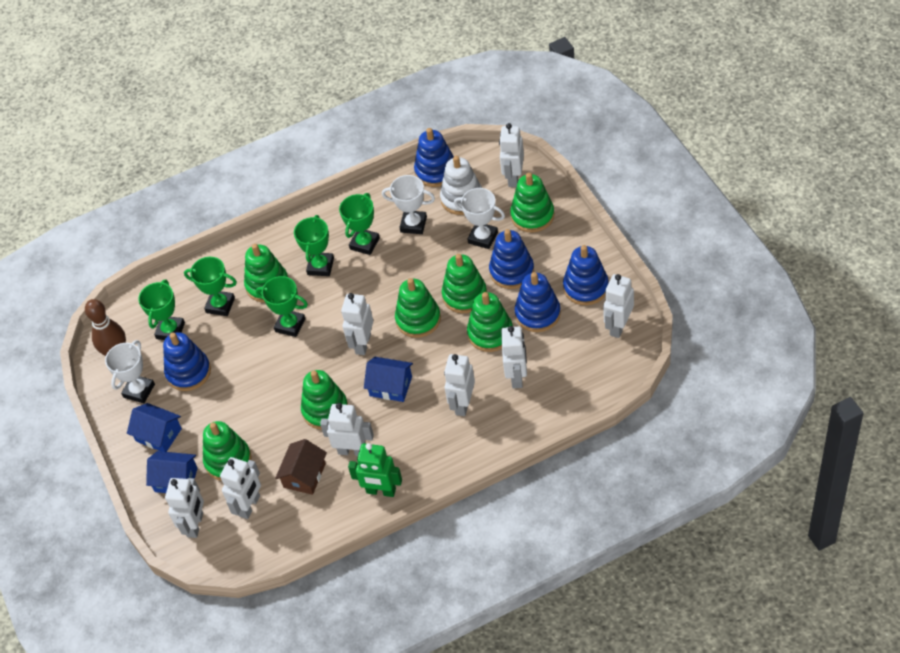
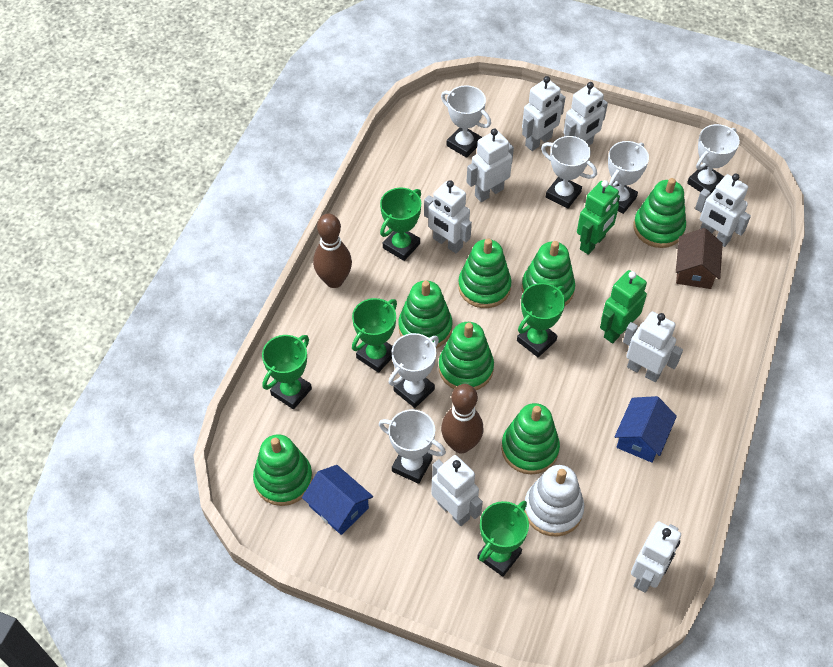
blue house: [127,403,182,452] [146,451,198,493] [364,357,413,402] = 3 -> [302,465,373,535] [615,396,677,463] = 2
blue stacking toy: [163,332,211,391] [414,128,454,187] [489,229,534,289] [514,272,561,332] [563,245,609,305] = 5 -> none = 0
brown bowling pin: [85,299,126,356] = 1 -> [313,214,352,288] [441,384,483,453] = 2
green robot: [348,443,402,497] = 1 -> [577,180,620,255] [600,270,647,343] = 2
white trophy: [105,340,155,403] [382,175,435,234] [454,188,505,249] = 3 -> [379,409,446,484] [389,333,439,408] [441,85,491,158] [541,136,597,209] [608,141,649,214] [687,124,740,194] = 6

